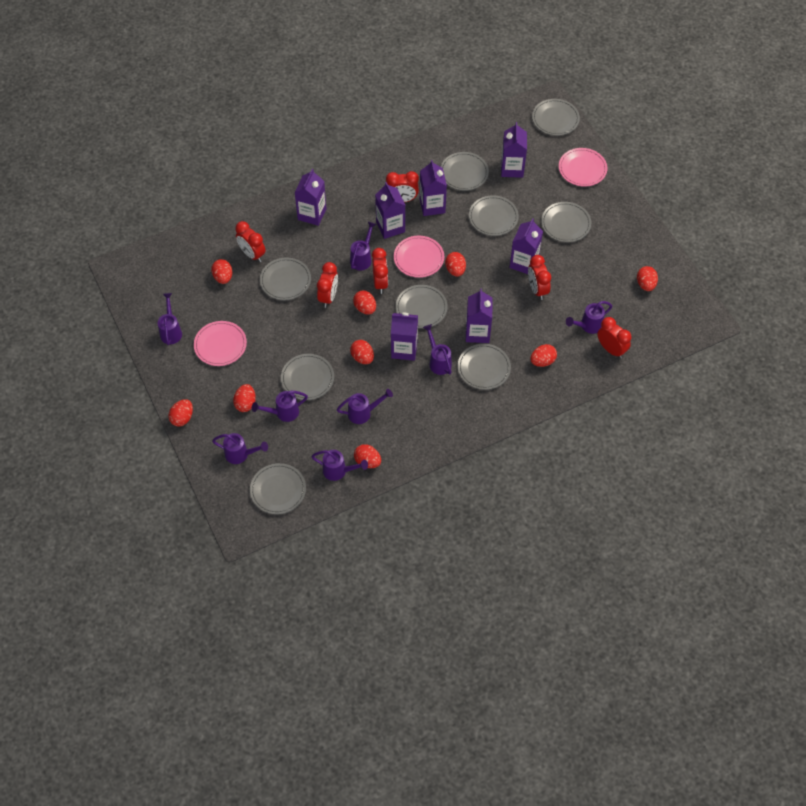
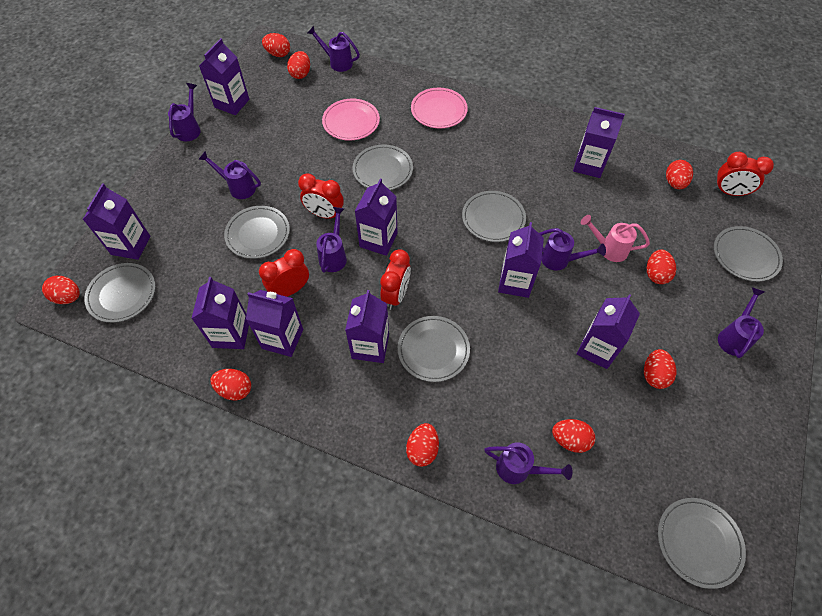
grey plate: [250,463,306,515] [260,257,311,300] [281,354,334,400] [396,285,448,329] [441,152,489,191] [458,344,511,390] [469,195,519,236] [532,99,580,136] [541,202,591,242] = 9 -> [84,263,155,323] [224,206,290,259] [352,144,413,190] [398,316,470,382] [462,191,526,242] [658,498,746,589] [714,226,783,282] = 7
pink plate: [194,321,247,366] [394,236,444,278] [559,148,607,187] = 3 -> [322,98,380,141] [411,88,468,129] = 2
pink watering can: none = 0 -> [581,215,650,262] = 1
purple carton: [294,169,327,226] [375,182,405,239] [391,313,418,361] [420,160,447,216] [466,288,493,343] [501,122,527,178] [510,219,543,274] = 7 -> [83,183,150,260] [191,277,249,349] [199,38,249,115] [246,290,303,357] [345,290,389,363] [355,179,398,256] [498,222,544,298] [573,107,625,178] [576,294,640,369] = 9
purple watering can: [158,293,182,345] [212,433,268,464] [252,391,308,422] [311,450,368,481] [337,389,393,424] [350,222,376,270] [423,324,452,375] [566,301,612,334] = 8 -> [168,83,201,141] [198,151,261,199] [308,26,360,72] [316,207,347,273] [484,442,573,484] [539,228,606,270] [718,287,765,358] = 7
red clock: [235,221,266,262] [317,262,338,308] [372,248,388,294] [386,171,419,202] [528,255,551,300] [597,317,631,358] = 6 -> [259,249,309,297] [298,173,344,219] [380,249,411,310] [713,152,774,196] = 4

